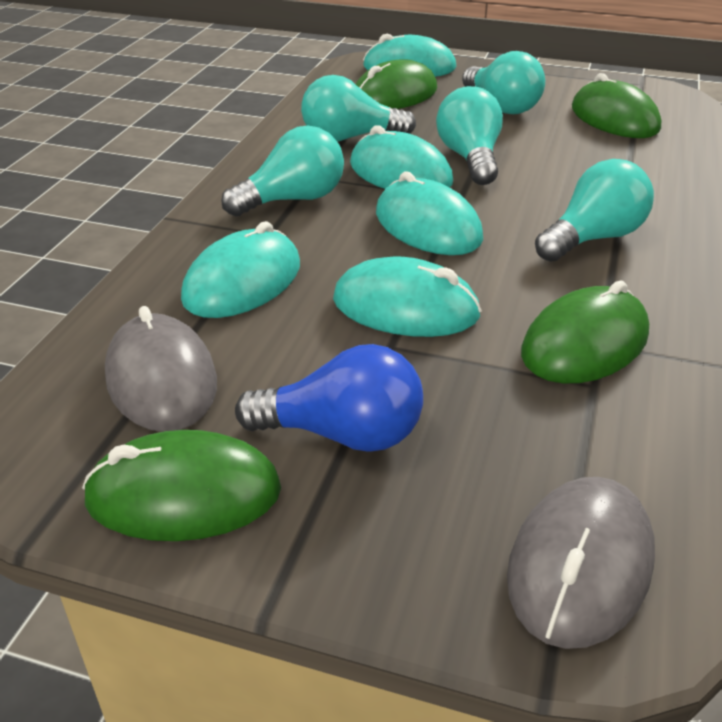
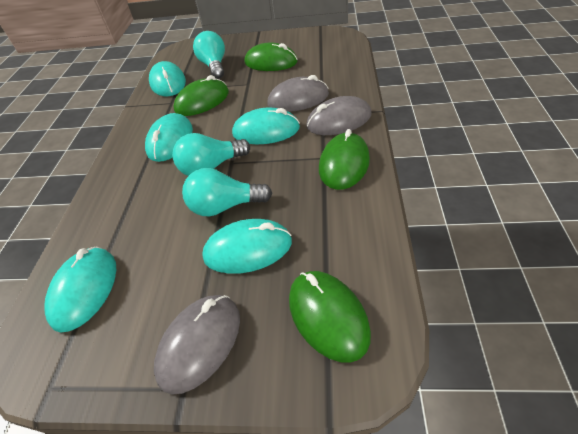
blue light bulb: [235,344,423,452] = 1 -> none = 0
grey mouse: [105,306,217,432] [507,477,655,649] = 2 -> [154,295,240,395] [268,75,329,112] [306,96,372,135] = 3
turquoise light bulb: [221,126,344,217] [301,75,416,141] [436,86,503,185] [462,51,545,114] [535,159,654,262] = 5 -> [172,133,250,176] [182,168,272,217] [193,31,225,79] = 3

